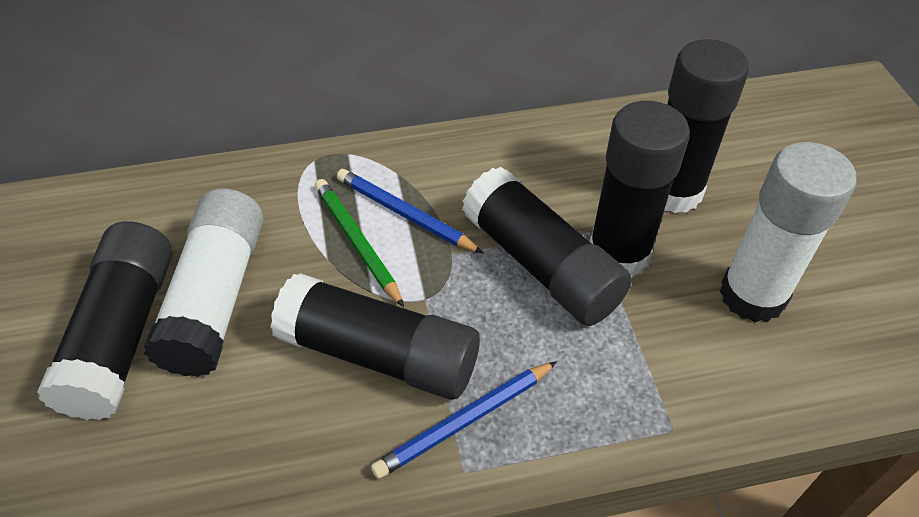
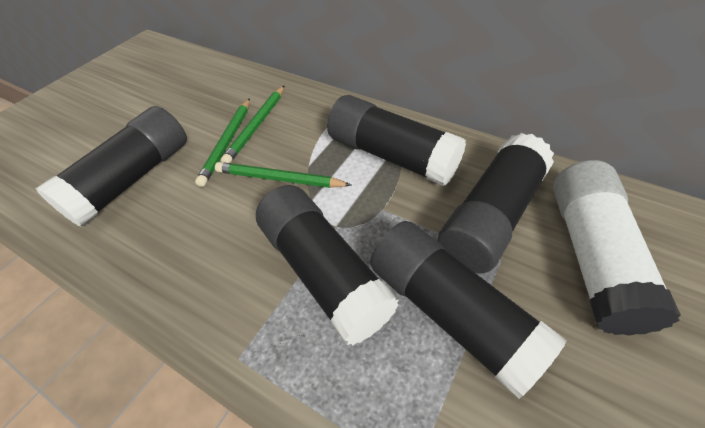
blue pencil: [337,169,483,253] [371,361,557,479] = 2 -> none = 0
green pencil: [315,179,404,307] = 1 -> [195,98,250,187] [215,162,351,188] [221,86,284,163] = 3
white glue stick: [143,188,263,377] [720,142,856,322] = 2 -> [553,160,681,336] = 1

